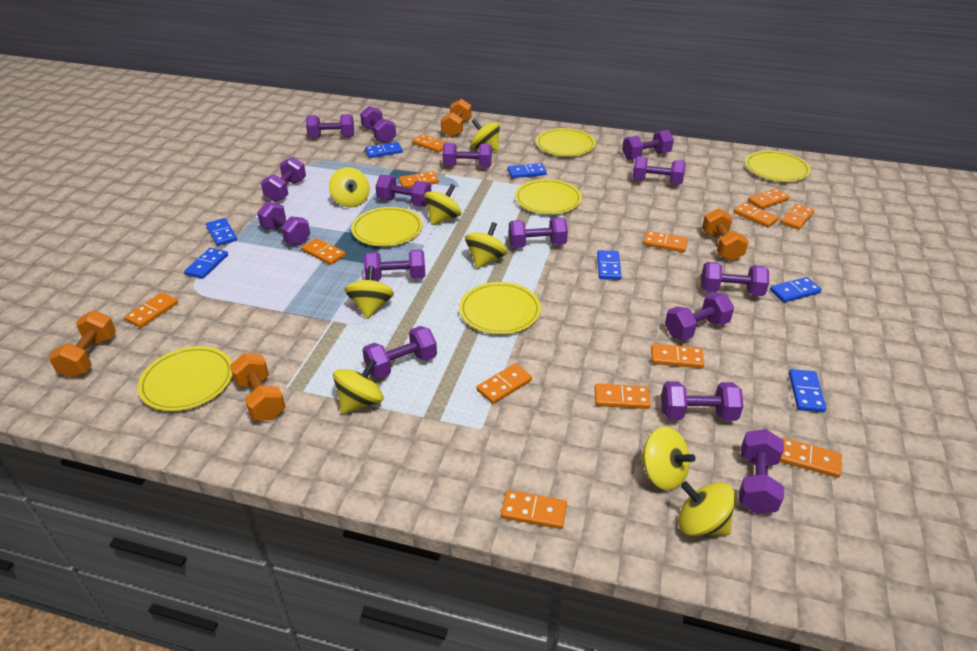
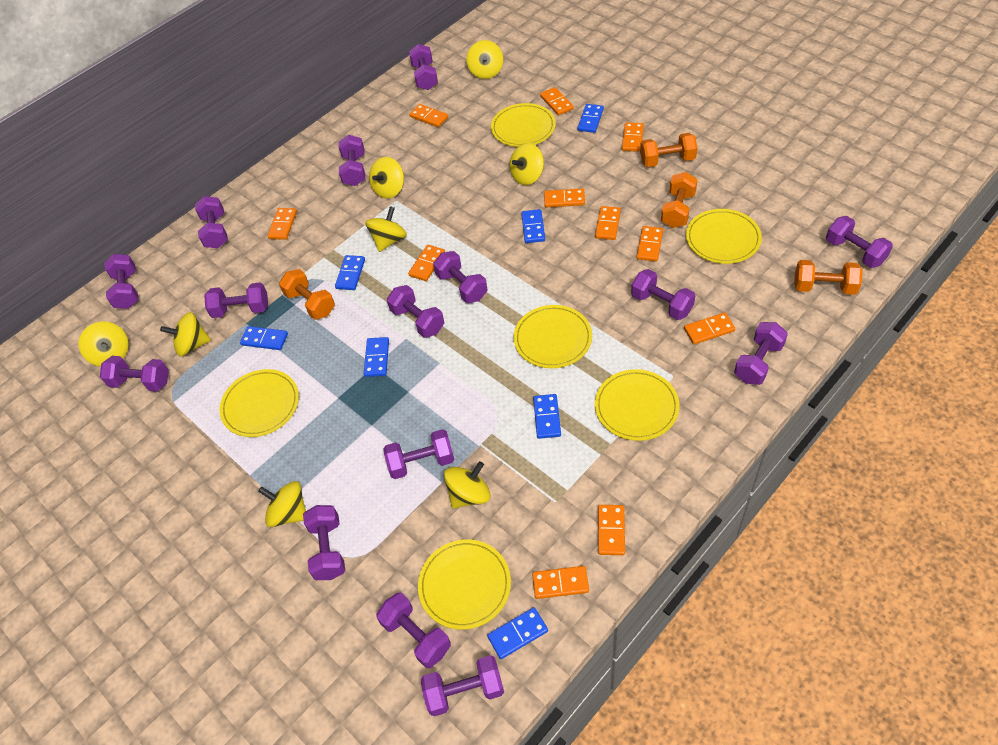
orange domino: [124,292,178,328] [301,238,346,265] [399,171,439,188] [412,134,447,153] [477,363,532,404] [501,490,567,529] [595,383,651,409] [643,231,688,252] [651,344,704,368] [733,202,779,228] [748,188,790,209] [779,438,842,478] [780,204,814,230] = 13 -> [268,208,297,240] [408,245,445,281] [409,104,448,127] [532,566,589,599] [540,87,574,115] [544,188,585,207] [595,206,621,240] [598,505,625,555] [622,122,644,152] [636,226,663,262] [684,312,735,344] = 11

